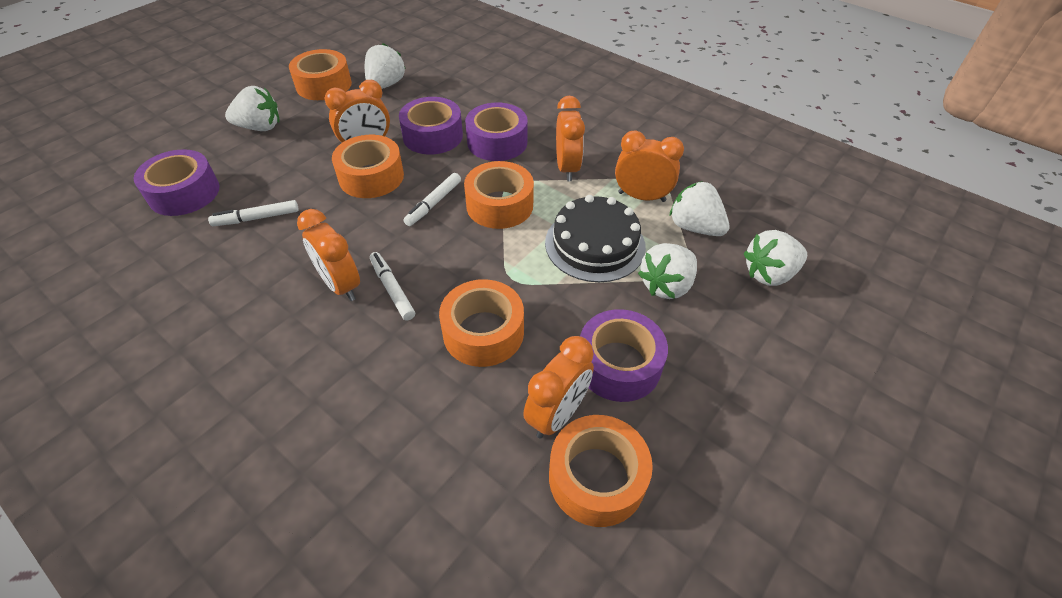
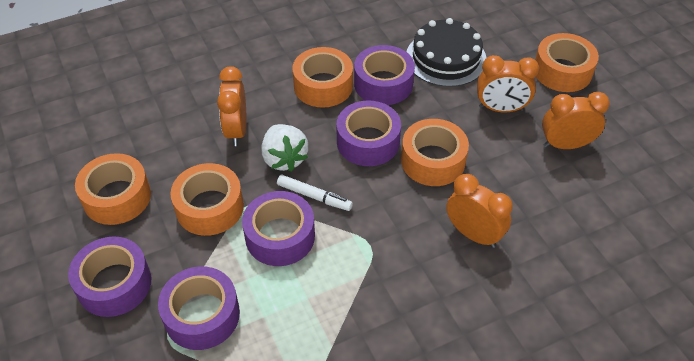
orange clock: [297,209,360,301] [325,80,390,143] [523,336,594,438] [556,96,585,181] [615,130,684,202] = 5 -> [217,66,246,146] [446,174,513,248] [477,55,539,112] [542,92,610,149] = 4
purple tape: [134,149,220,216] [399,97,463,155] [465,102,528,161] [580,309,668,402] = 4 -> [68,237,151,317] [158,266,240,350] [242,191,315,266] [336,101,401,166] [354,45,415,105] = 5
white marker: [208,200,299,226] [370,252,415,320] [403,173,461,226] = 3 -> [277,175,353,211] = 1
white strawberry: [225,86,280,131] [365,43,406,89] [638,243,697,299] [670,181,730,236] [744,230,807,286] = 5 -> [262,124,308,172] = 1

